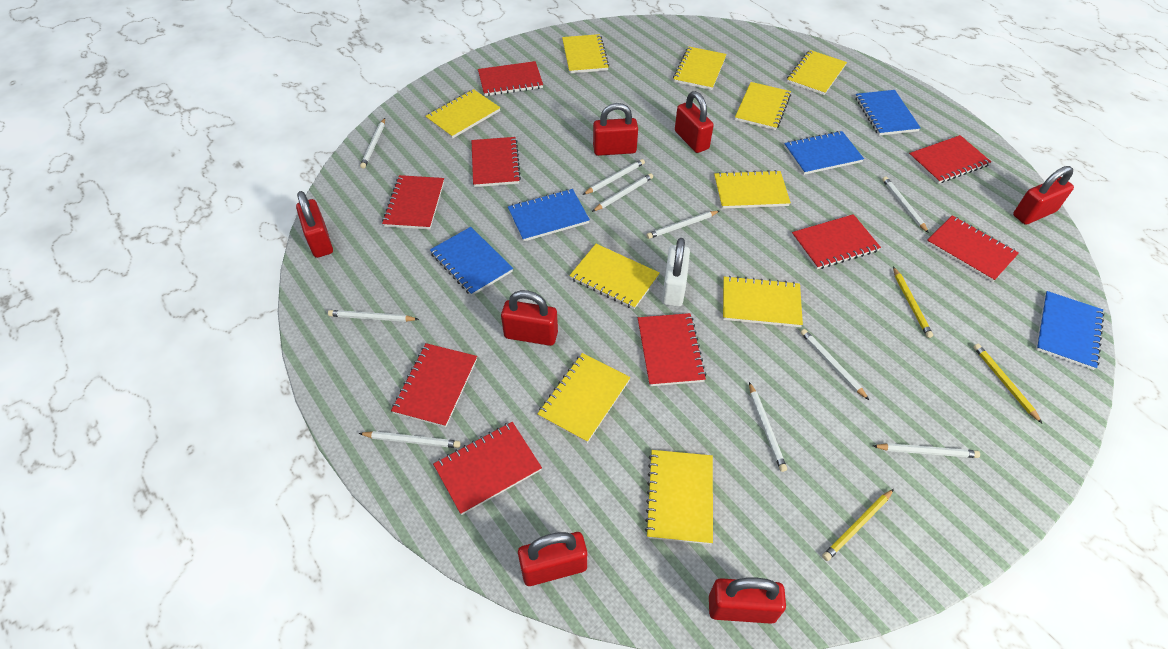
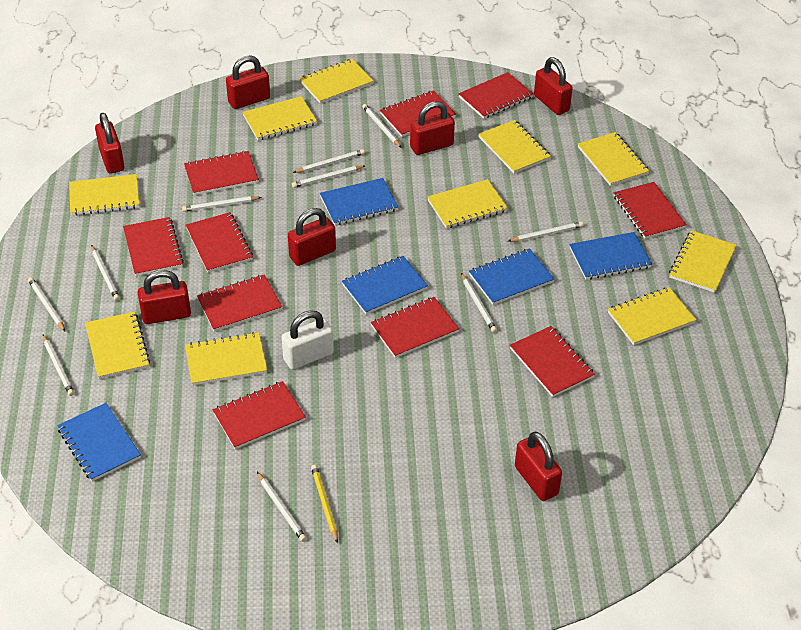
red notebook: [382,175,444,230] [391,343,477,427] [433,422,542,515] [471,137,521,187] [478,61,543,96] [638,313,706,386] [792,214,881,269] [908,135,991,184] [926,215,1019,282] = 9 -> [123,217,184,276] [184,151,259,195] [186,212,253,273] [197,274,282,332] [213,381,306,449] [371,297,459,358] [380,90,456,137] [458,72,533,119] [510,326,595,397] [614,182,687,239] = 10
yellow pencil: [822,489,894,561] [893,266,933,338] [973,344,1042,423] = 3 -> [311,464,338,543] = 1

